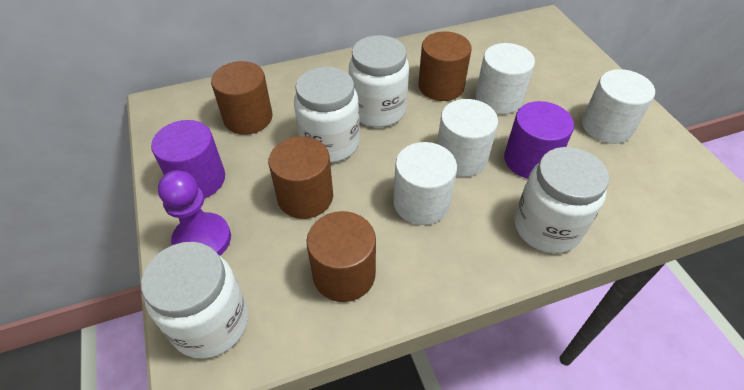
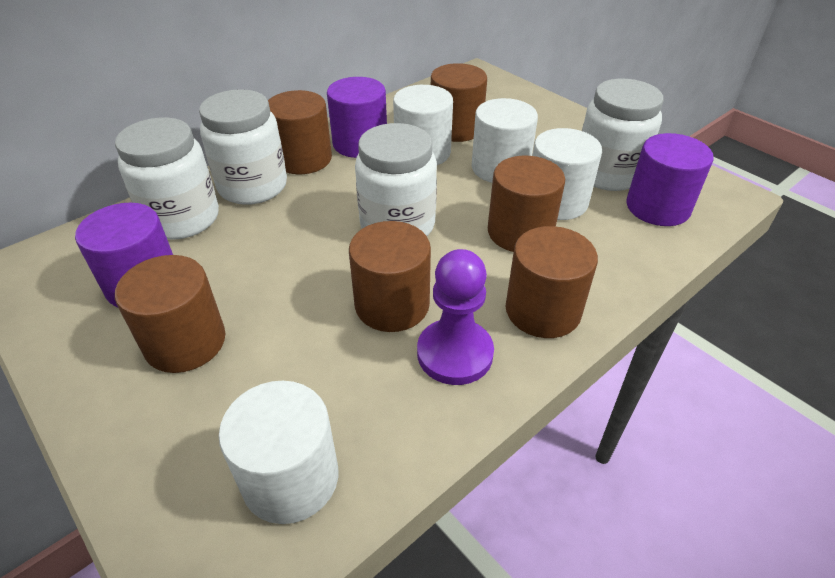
brown cylinder: [211,61,273,135] [268,136,333,219] [306,211,376,302] [418,31,472,101] = 4 -> [115,255,225,373] [268,90,332,174] [349,221,431,332] [431,63,487,142] [488,156,565,252] [506,226,598,338] = 6
purple cylinder: [151,120,225,198] [504,101,574,179] = 2 -> [75,203,173,307] [327,77,387,158] [626,133,714,226] = 3

